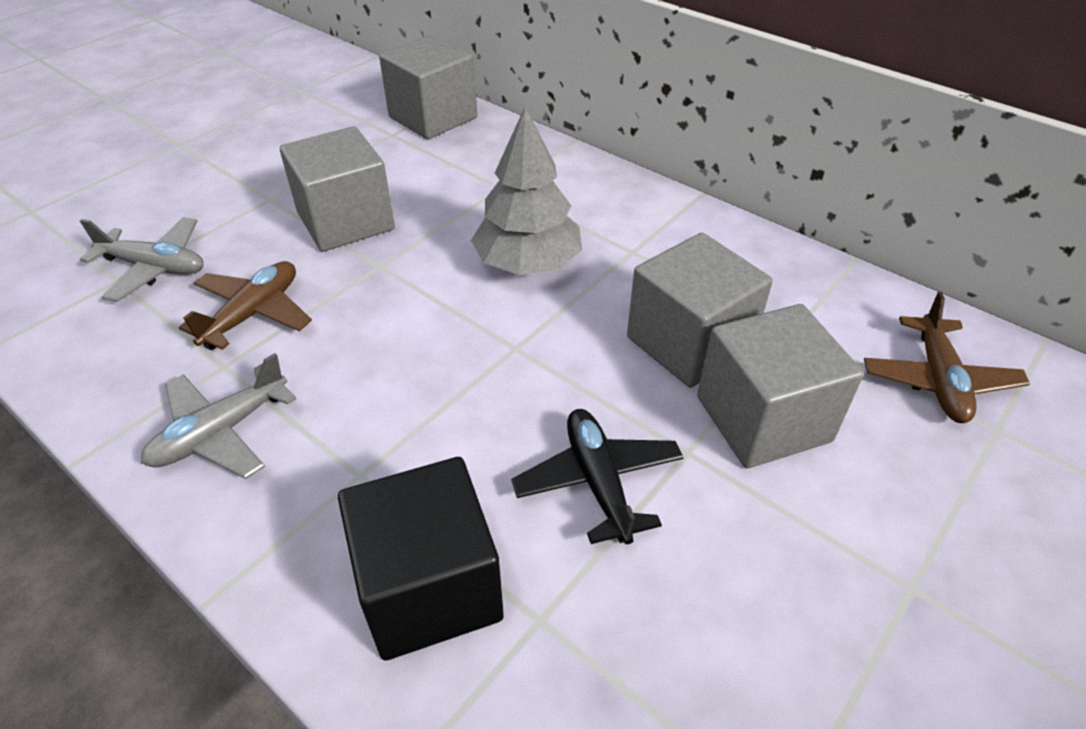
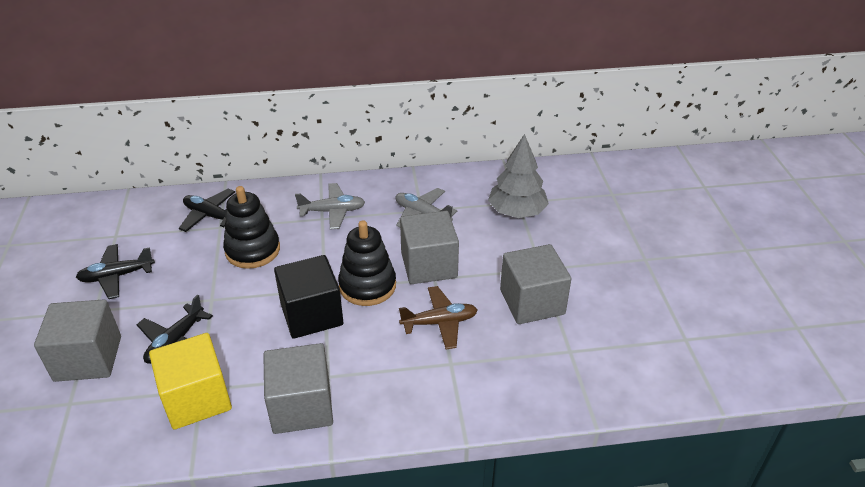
black plane: [511,409,684,544] = 1 -> [76,244,155,299] [137,294,213,364] [179,189,235,232] = 3
black stacking toy: none = 0 -> [223,186,280,269] [338,220,396,306] = 2
brown plane: [179,261,312,350] [864,292,1030,423] = 2 -> [399,286,477,350] = 1
yellow cube: none = 0 -> [149,333,232,430] = 1

